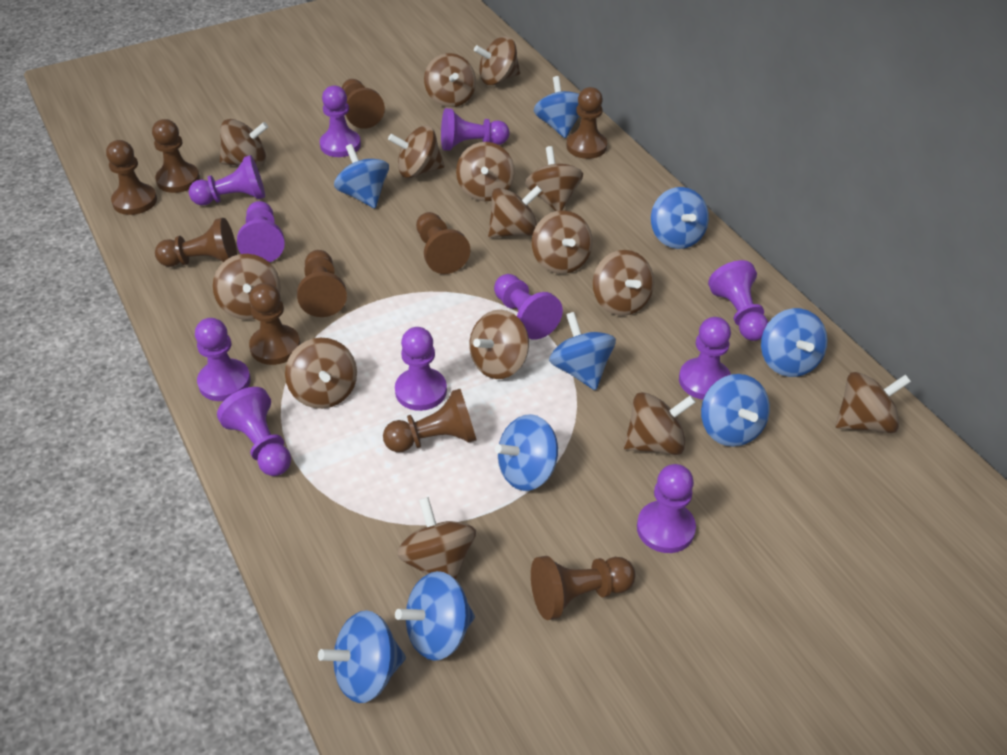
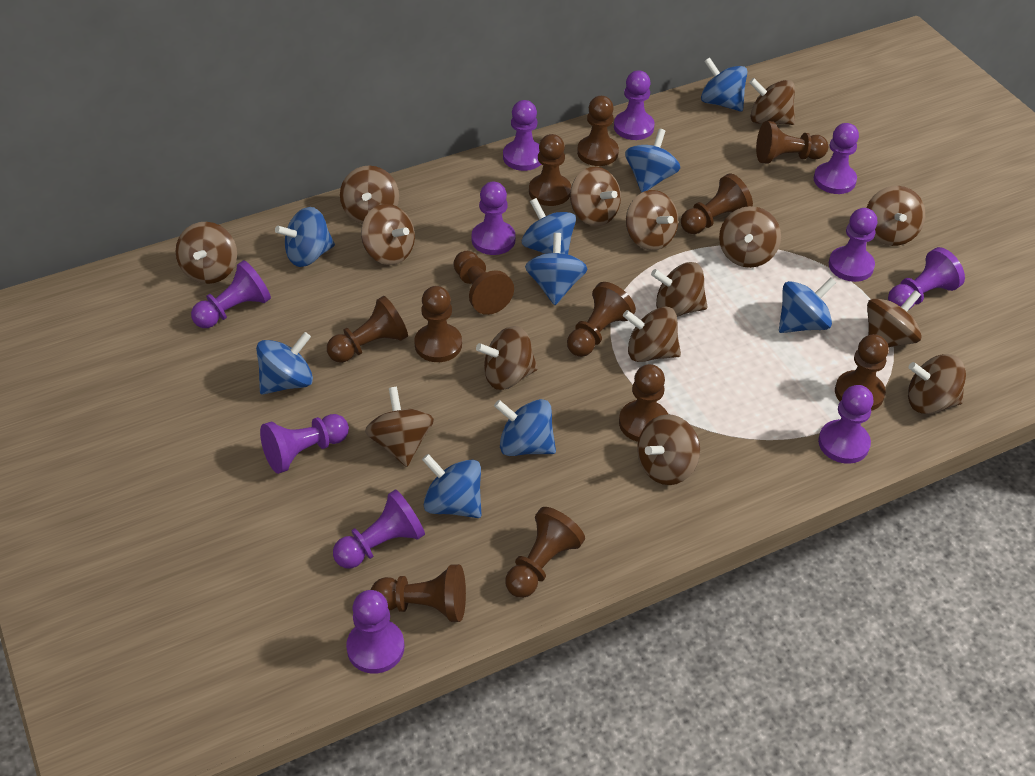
brown pawn: [106,140,157,215] [152,119,200,193] [155,218,237,267] [249,283,300,365] [297,250,347,317] [342,79,385,129] [383,389,476,452] [416,212,470,274] [531,556,635,620] [566,87,607,159] = 10 -> [327,296,408,363] [371,564,466,622] [414,286,462,362] [453,251,514,315] [505,507,585,598] [529,134,571,206] [567,282,636,357] [577,96,619,166] [619,364,668,442] [681,173,753,234] [756,121,828,164] [835,334,889,411] = 12

